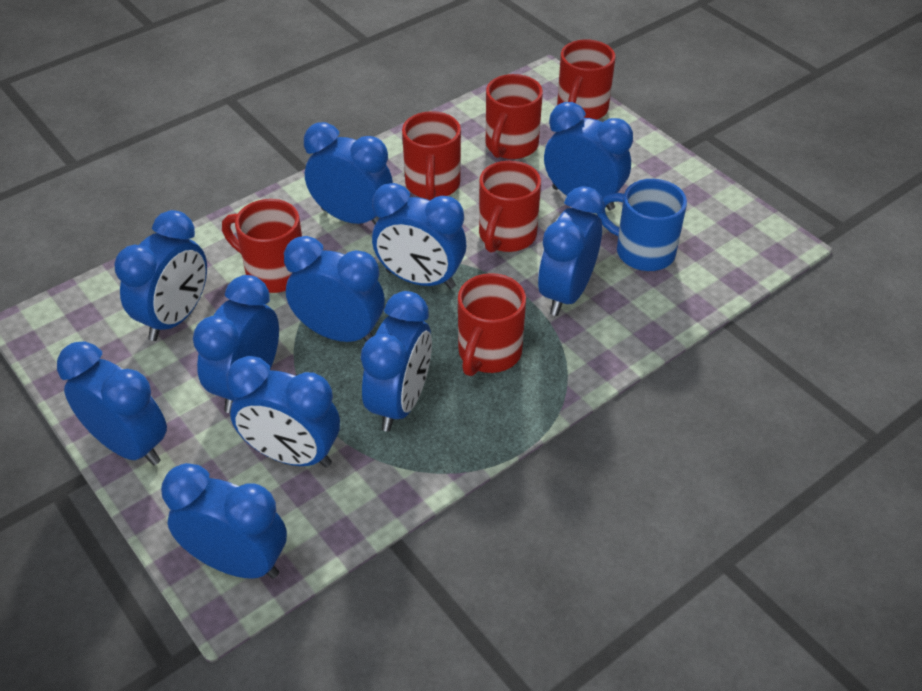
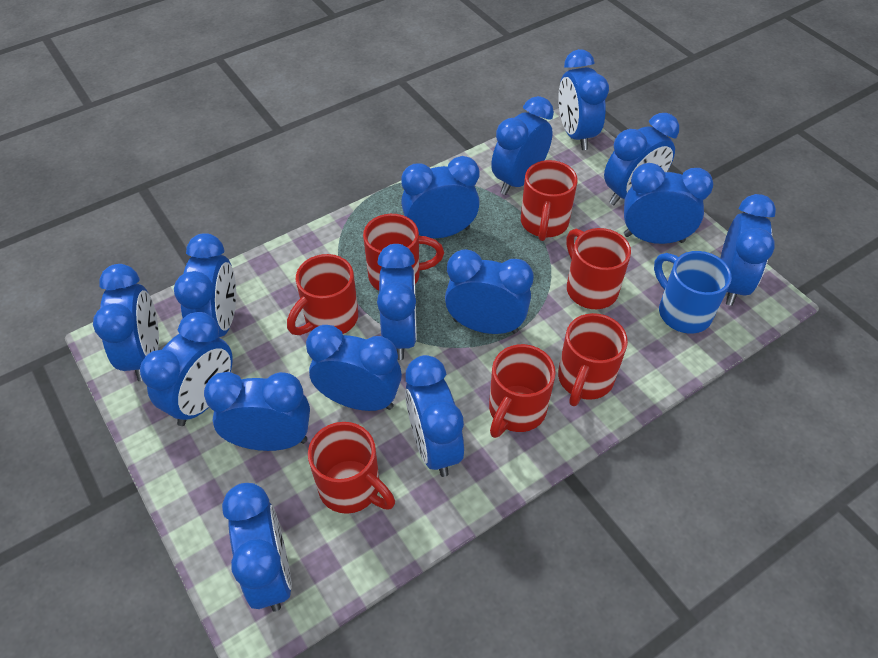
blue clock: [57,341,167,465] [115,210,207,341] [161,463,287,579] [193,275,279,413] [226,356,340,468] [284,236,385,342] [304,122,393,224] [361,291,432,432] [372,183,466,289] [538,186,604,316] [544,102,633,210] = 11 -> [93,264,159,381] [140,312,233,426] [174,233,236,337] [204,372,310,451] [222,483,292,611] [306,325,402,411] [377,244,417,360] [401,156,480,238] [405,355,464,477] [445,249,534,334] [491,96,554,195] [558,49,609,150] [604,113,679,205] [624,163,713,244] [720,194,776,306] = 15
red mug: [222,199,302,293] [402,111,461,200] [458,273,526,376] [479,161,541,253] [486,74,543,159] [557,39,615,120] = 6 -> [287,254,358,335] [308,422,395,514] [363,214,444,291] [489,344,556,438] [521,160,578,241] [558,313,628,406] [566,228,631,309] = 7

